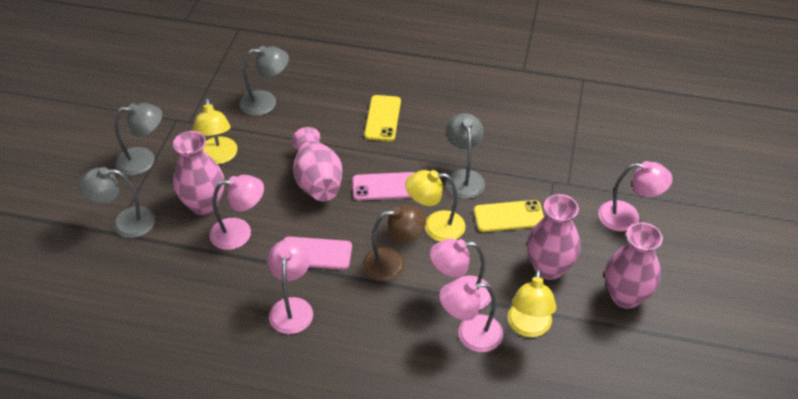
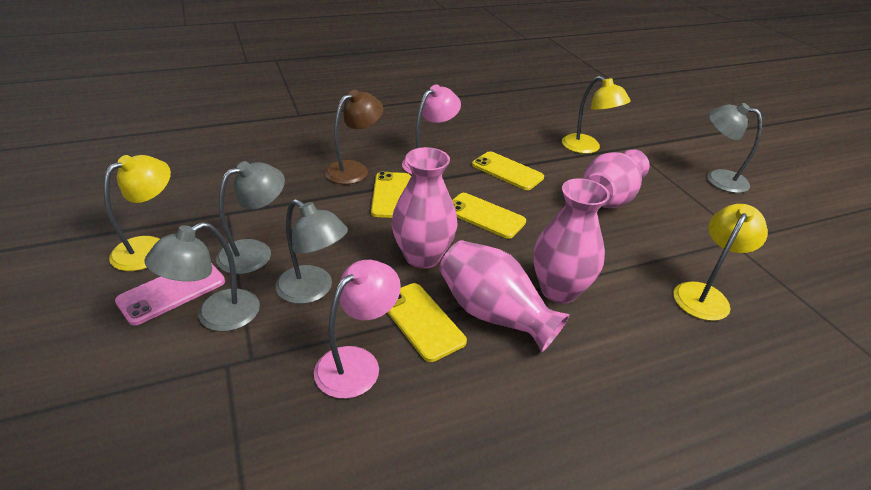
pink lamp: [209,175,264,250] [267,239,313,334] [430,239,491,310] [439,280,503,352] [598,161,672,231] = 5 -> [314,260,401,399] [402,84,461,175] = 2
pink phone: [284,237,352,270] [353,172,415,201] = 2 -> [115,263,225,325] = 1
yellow phone: [364,95,401,141] [474,200,544,232] = 2 -> [371,172,411,218] [387,283,467,362] [452,193,526,239] [472,151,544,190] = 4

